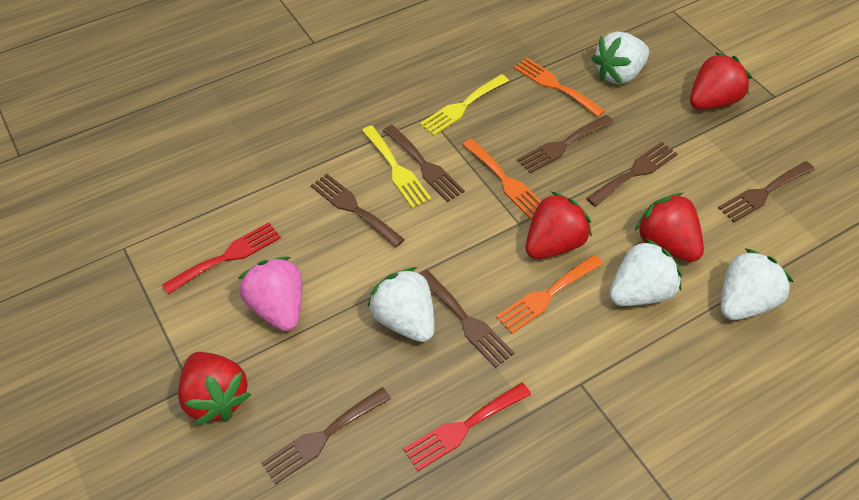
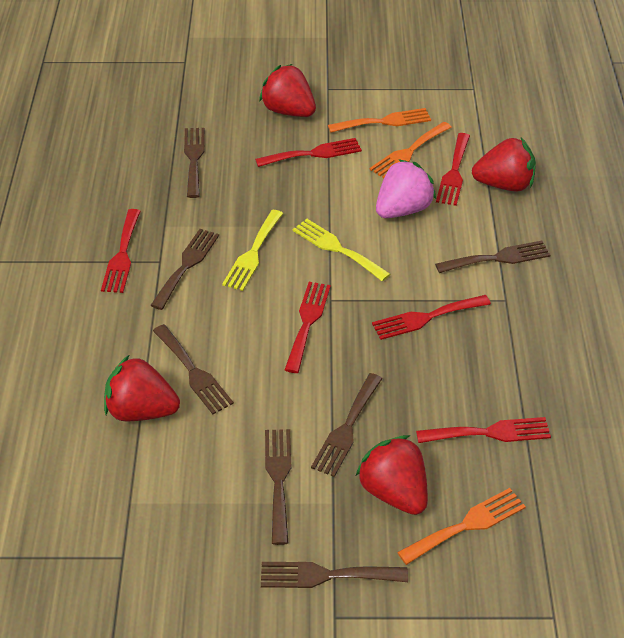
red fork: [162,222,281,294] [403,382,531,471] = 2 -> [101,209,141,293] [255,138,362,167] [285,282,331,373] [372,295,491,340] [416,417,551,443] [436,133,470,206] = 6
white strawberry: [367,267,434,342] [591,31,649,84] [609,238,682,306] [721,248,794,320] = 4 -> none = 0

